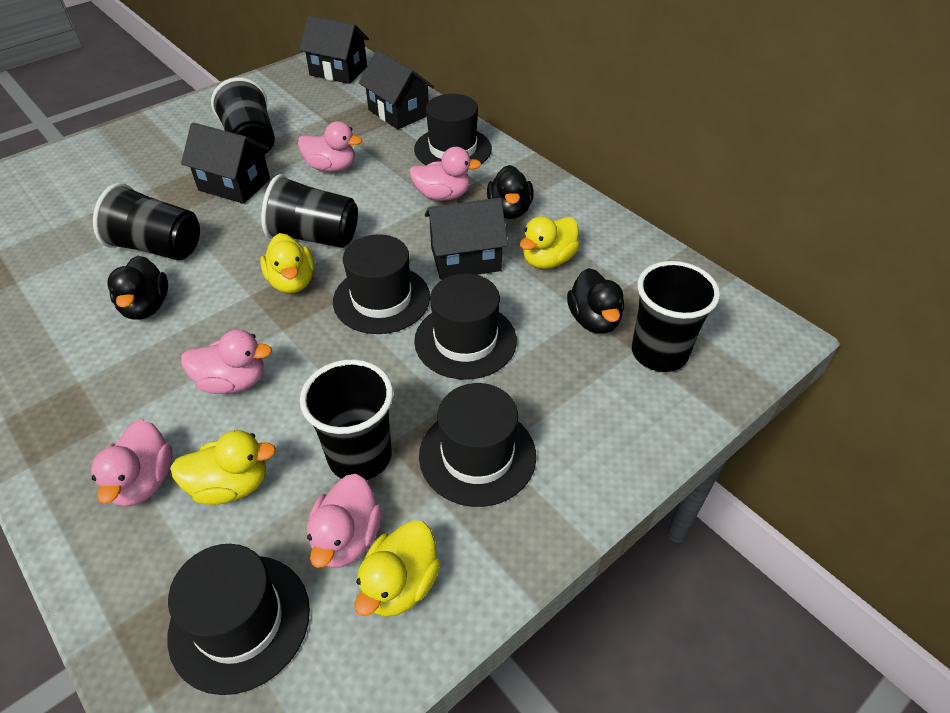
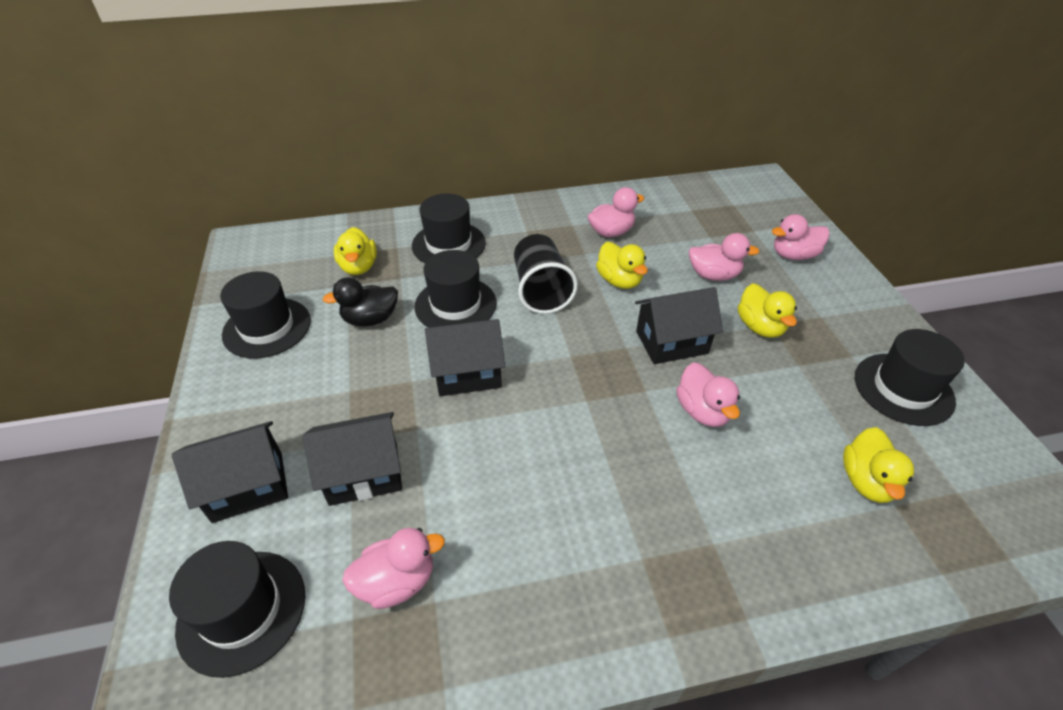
black cup: [93,183,200,260] [211,77,275,155] [261,174,358,248] [300,359,393,480] [632,261,720,372] = 5 -> [514,234,578,314] = 1
black duck: [107,256,168,320] [487,165,533,219] [567,268,624,334] = 3 -> [323,277,398,326] = 1

